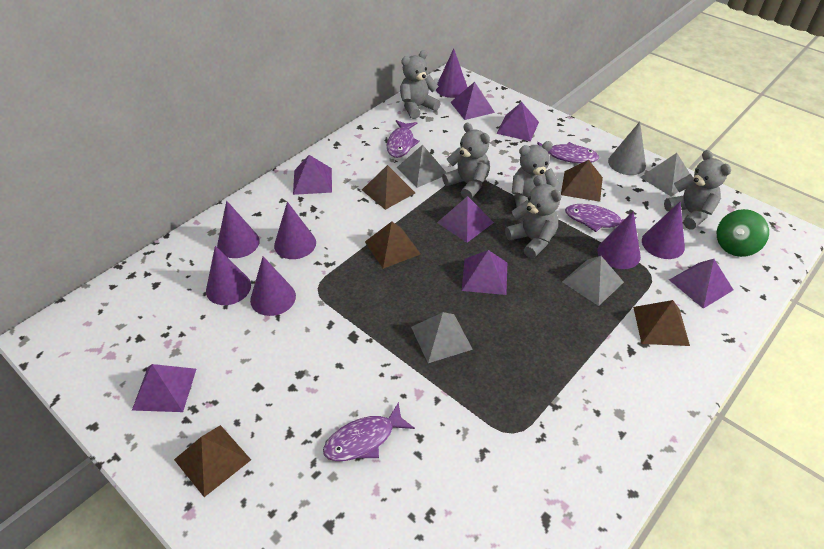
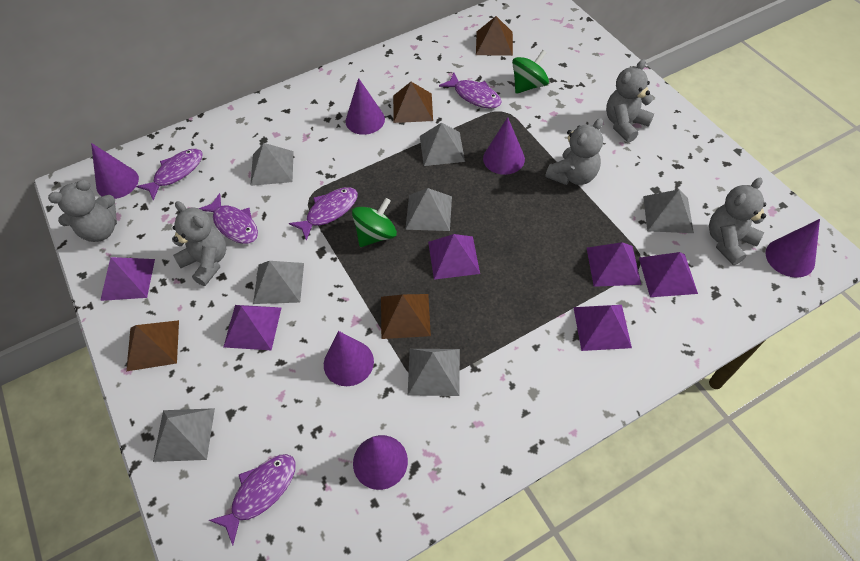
brown pyramid: [174,425,251,497] [362,165,415,210] [365,221,421,269] [561,160,603,202] [633,300,690,346] = 5 -> [126,320,179,371] [381,294,431,339] [393,82,433,123] [476,16,513,56] = 4
green spinning top: [717,209,769,257] = 1 -> [352,198,397,247] [512,50,549,94] = 2
grey cone: [608,122,646,175] = 1 -> none = 0
grey pyramid: [397,145,447,188] [411,312,473,363] [562,256,624,306] [640,153,690,196] = 4 -> [153,408,215,462] [250,143,294,186] [253,261,304,304] [405,188,452,231] [408,349,460,396] [420,123,465,166] [643,189,694,233] = 7
purple cone: [206,246,251,305] [217,201,260,258] [250,256,296,316] [274,202,316,259] [436,49,468,98] [597,212,641,269] [642,202,685,259] = 7 -> [91,143,139,199] [324,331,374,386] [345,78,385,135] [353,435,408,490] [483,117,525,175] [766,219,820,278] = 6
purple fish: [323,402,415,461] [387,120,420,158] [537,142,599,163] [565,204,636,232] = 4 -> [136,149,203,200] [199,193,258,244] [209,454,296,545] [289,187,358,240] [439,73,502,109] = 5
purple pyramid: [132,364,196,412] [293,155,332,195] [437,196,494,243] [450,82,495,120] [462,250,507,295] [496,102,539,141] [669,259,733,309] = 7 -> [100,257,155,301] [223,305,281,350] [428,234,480,280] [573,305,632,351] [587,242,641,287] [639,252,698,297] = 6

